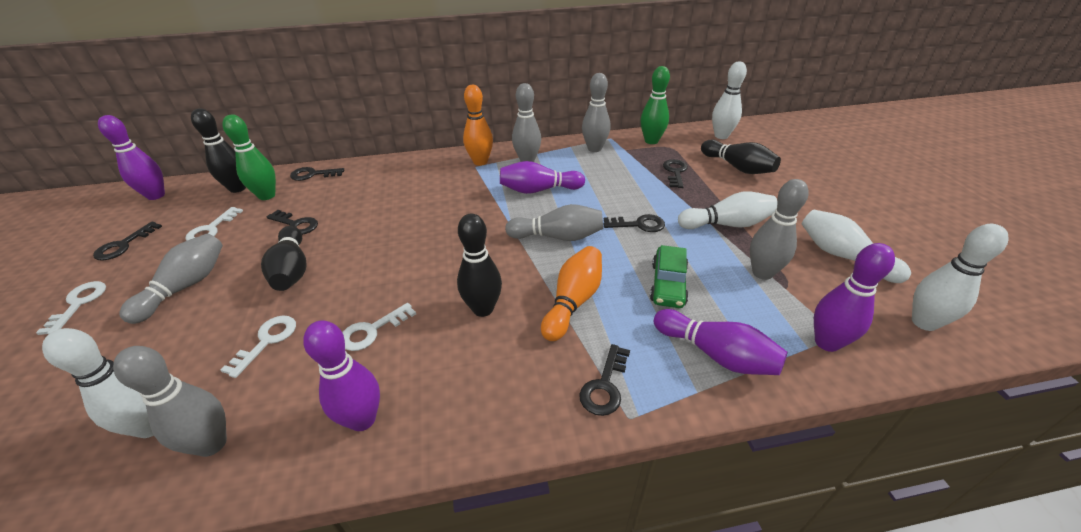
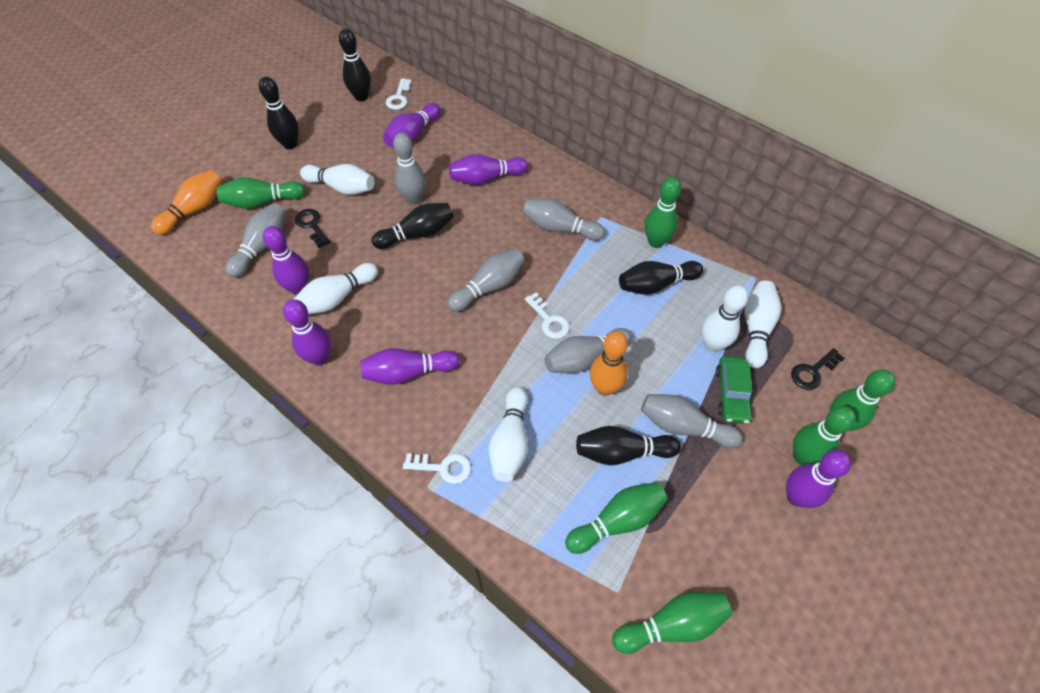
black bowling pin: [191,108,246,193] [261,226,307,291] [457,214,502,317] [701,139,781,174] = 4 -> [259,77,299,149] [339,29,371,101] [372,203,454,249] [576,426,681,465] [619,261,703,295] = 5
black key: [93,222,162,261] [267,210,318,235] [290,167,344,181] [579,344,630,416] [603,214,665,232] [663,159,688,188] = 6 -> [295,209,331,248] [791,348,845,390] = 2
green bowling pin: [222,115,276,200] [640,66,670,144] = 2 -> [216,177,305,209] [565,482,668,554] [612,592,732,654] [644,177,681,248] [793,406,856,465] [830,370,895,431] = 6
purple bowling pin: [98,115,165,200] [303,320,380,431] [500,161,585,194] [654,309,788,375] [814,243,895,352] = 5 -> [263,226,309,295] [283,299,331,366] [360,348,460,385] [383,103,441,147] [449,154,528,185] [786,450,851,508] = 6
white key: [36,281,106,335] [186,207,243,241] [221,316,296,378] [342,303,416,351] = 4 -> [386,78,412,110] [403,453,471,484] [525,292,570,339] = 3

